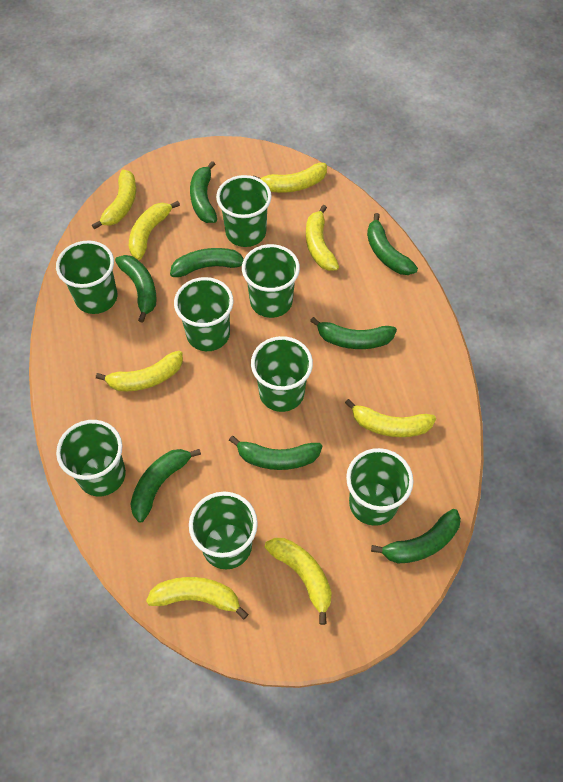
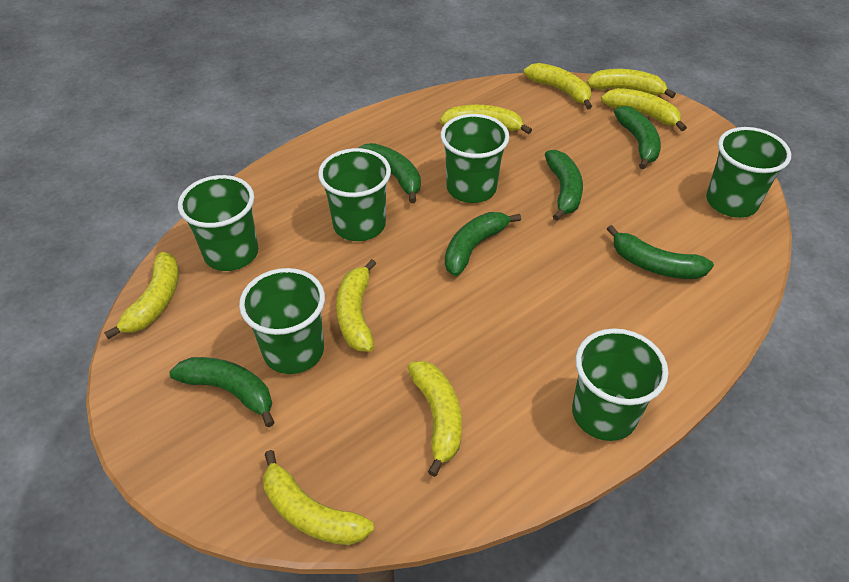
green banana: [115,255,157,323] [130,449,201,523] [170,248,244,277] [190,161,217,223] [229,436,322,470] [310,317,397,349] [367,213,418,275] [371,509,461,564] = 8 -> [169,357,275,427] [358,143,421,203] [445,212,521,277] [545,150,583,221] [607,225,714,279] [614,106,661,169] = 6
green cup: [56,240,117,314] [56,420,126,496] [174,277,234,351] [189,492,258,570] [216,175,272,247] [242,244,300,318] [251,336,313,412] [346,448,413,526] = 8 -> [178,175,258,271] [239,268,325,374] [318,148,391,241] [440,114,510,203] [572,328,669,441] [706,127,791,218] = 6

